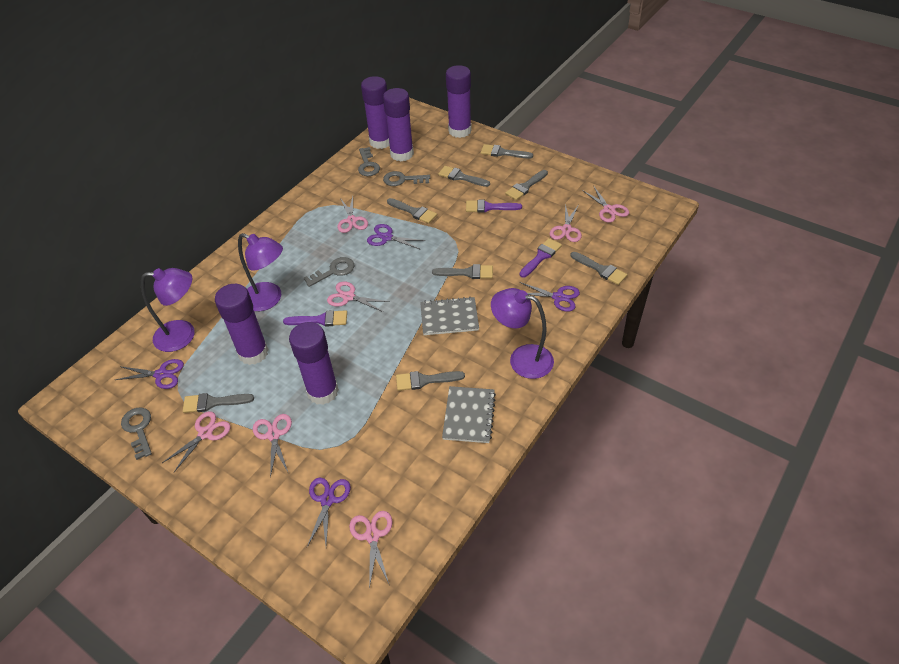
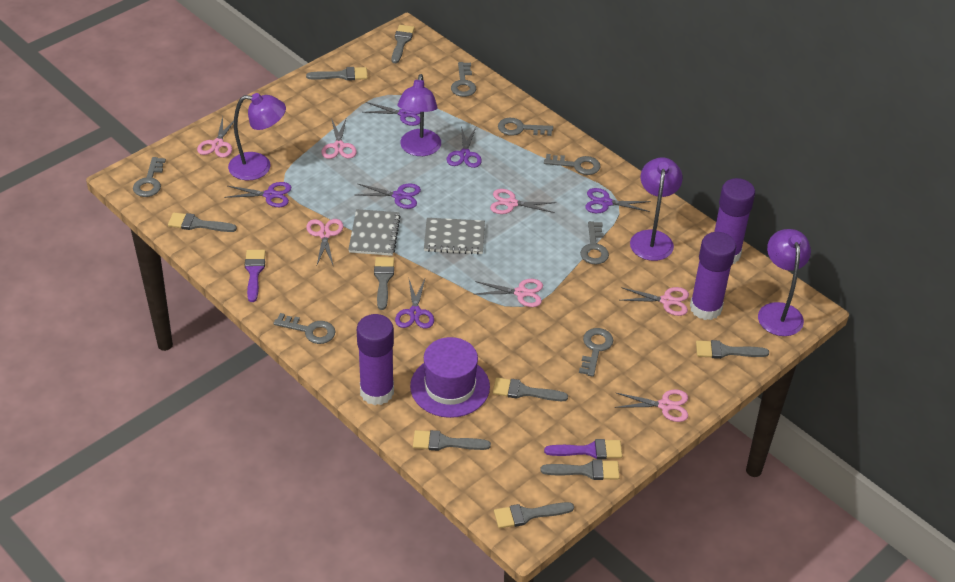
grey brush: [183,393,254,413] [387,198,437,224] [396,371,465,391] [432,264,493,279] [438,166,490,187] [481,144,533,159] [505,170,548,200] [571,252,627,285] = 8 -> [168,212,237,232] [306,67,368,81] [374,257,394,310] [392,25,415,63] [413,430,491,451] [493,377,568,401] [494,502,574,528] [541,459,620,480] [696,340,769,359] = 9
grey key: [121,408,152,460] [304,257,354,287] [358,147,380,176] [383,171,430,186] = 4 -> [133,157,166,197] [273,313,336,344] [451,62,476,97] [498,118,553,136] [544,154,601,175] [579,328,613,377] [580,221,609,265] = 7
purple brush: [283,310,347,327] [466,200,522,213] [519,238,562,278] = 3 -> [245,250,265,302] [544,439,622,459] = 2
purple glue stick: [215,284,269,365] [289,322,339,405] [361,76,390,149] [383,88,414,161] [446,65,472,138] = 5 -> [357,314,394,405] [690,232,736,320] [714,178,755,264] = 3
purple hat: none = 0 -> [410,337,490,418] = 1
purple lamp: [141,268,195,352] [238,233,283,311] [491,288,554,379] = 3 -> [228,93,286,181] [397,74,441,156] [630,157,683,261] [758,229,811,336] = 4
purple scissors: [115,359,184,389] [307,478,351,547] [367,224,426,249] [520,282,580,312] = 4 -> [224,182,291,207] [356,183,421,209] [363,102,420,126] [395,279,434,328] [447,126,482,168] [585,188,651,213] = 6

